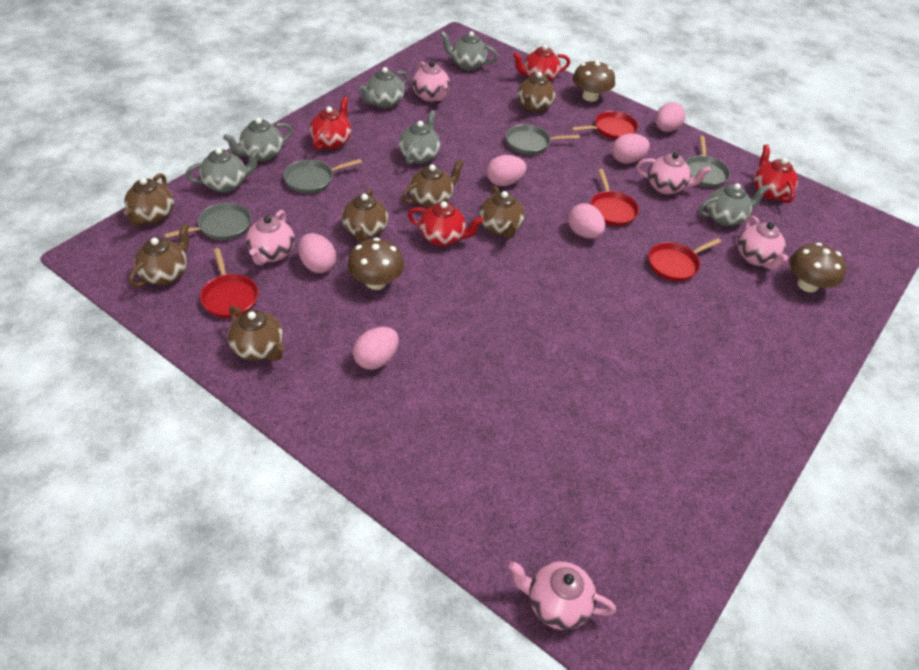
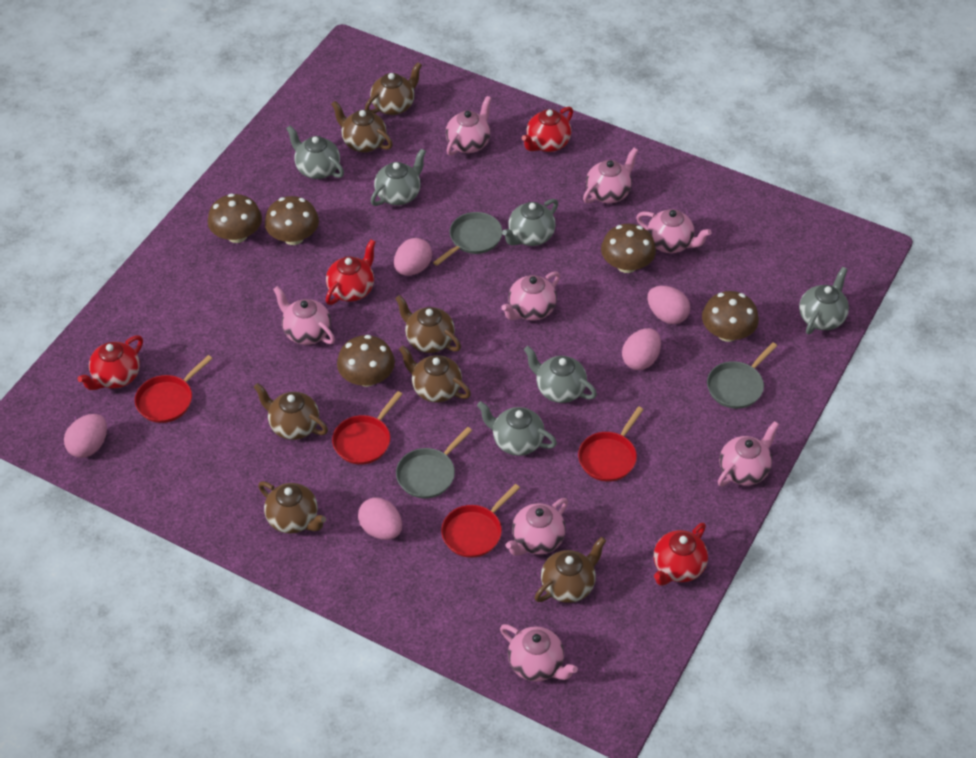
brown mushroom: [347,237,404,290] [573,60,615,102] [789,243,846,292] = 3 -> [208,194,262,243] [265,196,319,245] [337,335,395,387] [601,224,656,273] [702,291,759,342] = 5
grey pan: [164,203,251,240] [283,159,362,193] [506,124,580,155] [685,136,730,187] = 4 -> [396,427,472,499] [433,212,502,266] [707,342,777,409] = 3
pink egg: [298,233,336,273] [353,327,399,370] [486,155,527,186] [568,203,605,239] [612,133,650,164] [655,102,686,132] = 6 -> [64,414,107,458] [358,497,402,540] [394,238,432,276] [622,328,661,370] [647,286,690,324] = 5
pink teapot: [246,210,295,265] [412,61,450,102] [508,561,616,630] [636,152,711,194] [738,216,788,270] = 5 -> [273,286,335,345] [445,96,492,156] [500,624,578,682] [501,271,560,320] [506,498,568,556] [583,148,638,203] [636,209,711,253] [718,421,779,486] = 8

